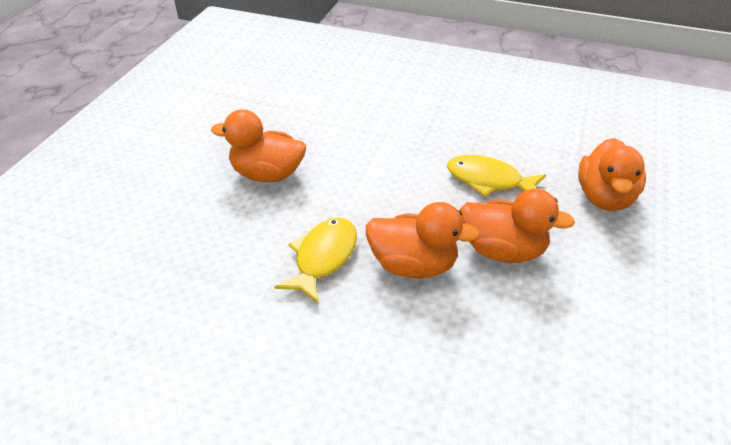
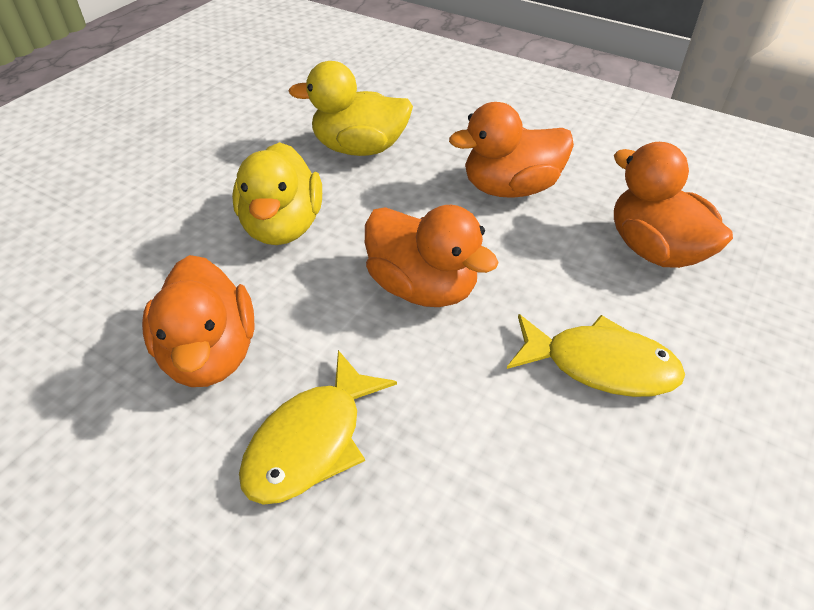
yellow duck: none = 0 -> [232,142,322,245] [288,61,413,156] = 2

